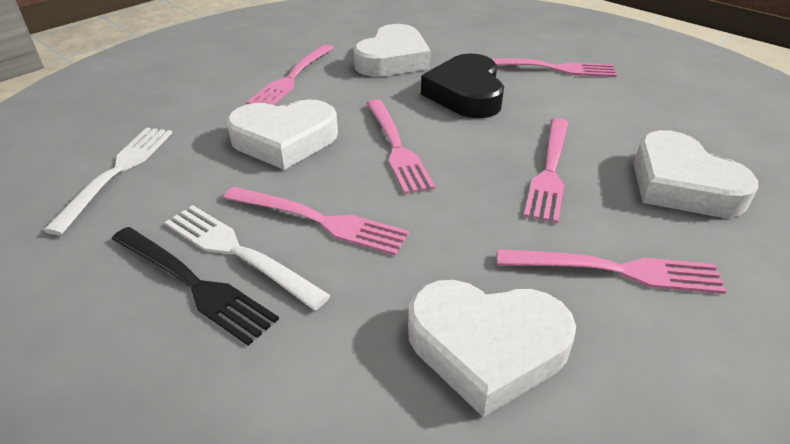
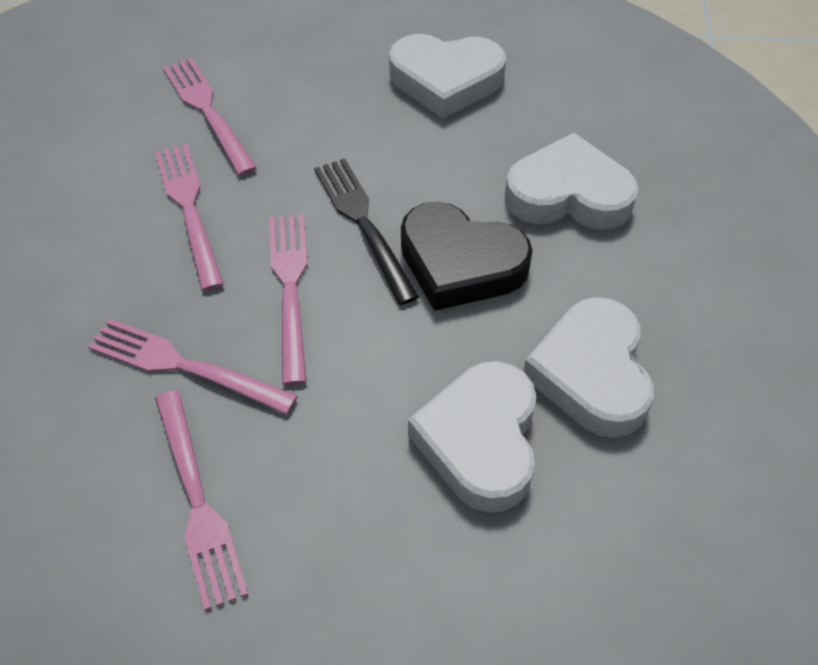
pink fork: [223,187,409,256] [246,44,333,105] [366,99,435,194] [492,59,617,77] [497,249,726,294] [524,118,568,223] = 6 -> [88,319,297,415] [155,144,224,291] [155,390,248,611] [163,58,257,176] [269,215,307,385] = 5
white fork: [43,127,172,235] [165,205,331,310] = 2 -> none = 0

